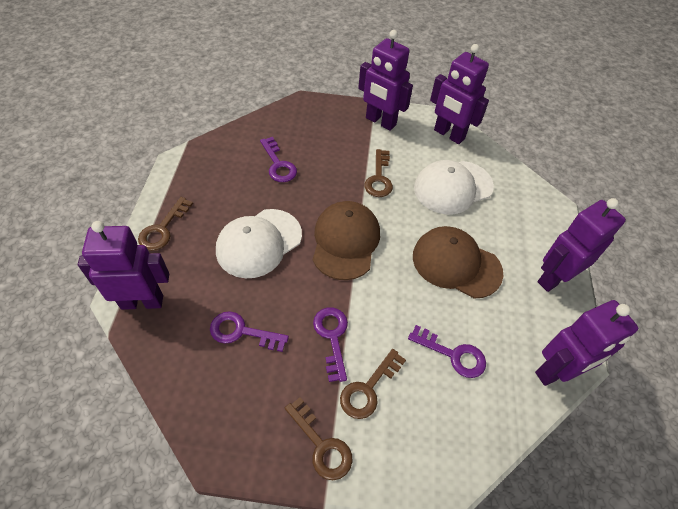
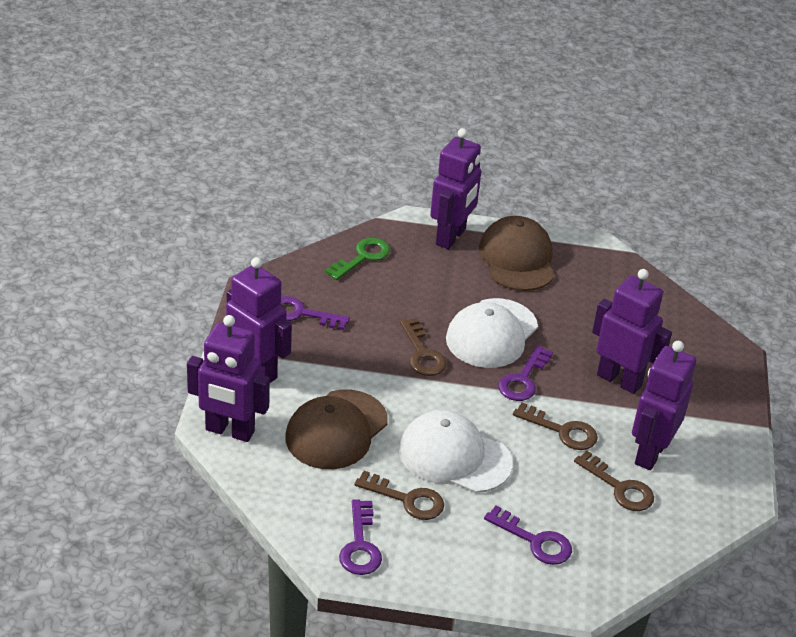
green key: none = 0 -> [325,238,390,280] = 1

